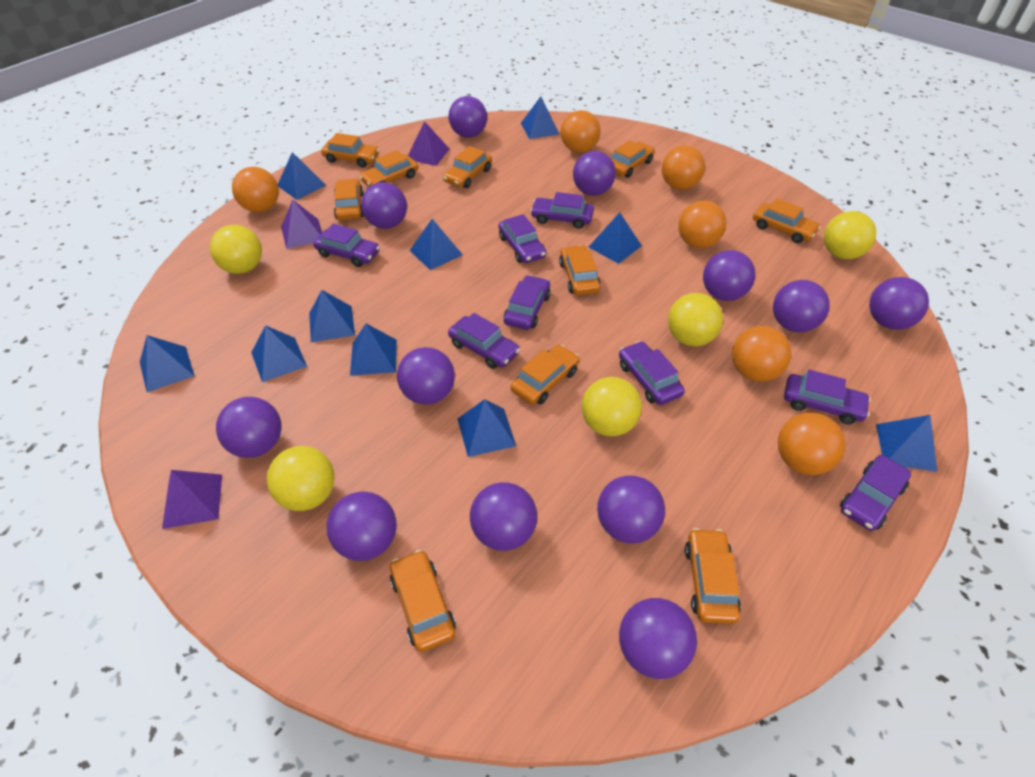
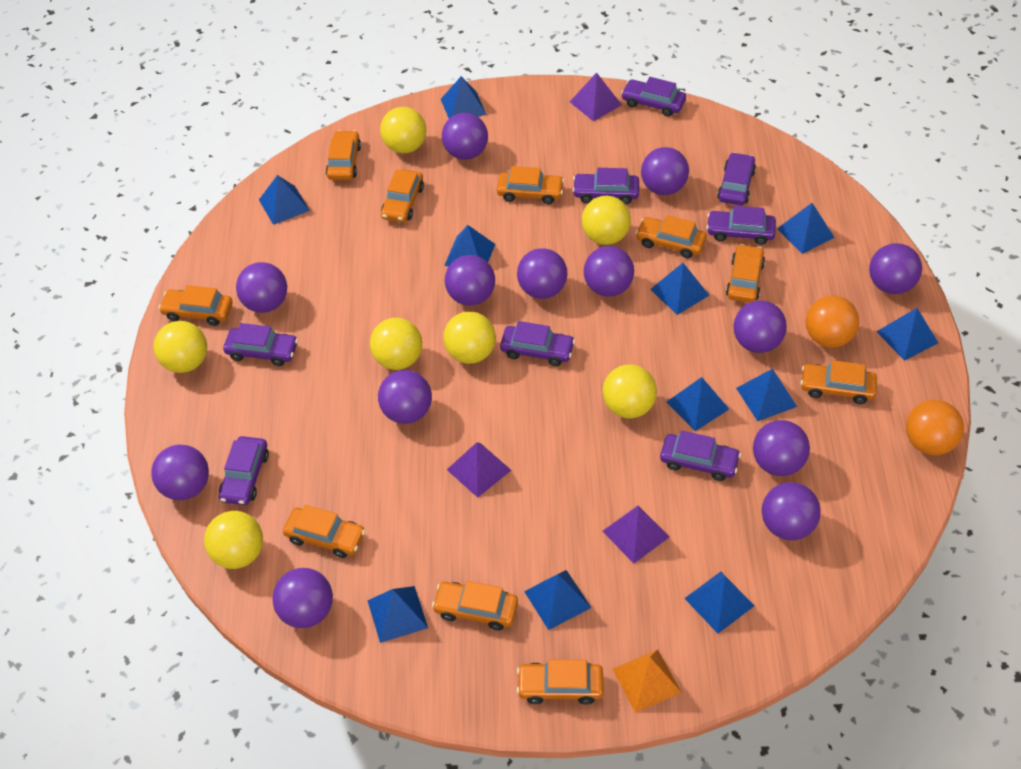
blue pyramid: [140,335,194,392] [251,325,307,382] [278,152,326,200] [309,290,355,342] [350,324,397,376] [410,219,463,270] [458,399,516,457] [521,97,560,139] [589,212,642,264] [876,415,937,472] = 10 -> [259,175,310,225] [367,586,428,643] [441,76,487,119] [444,225,495,267] [524,570,591,630] [650,263,709,315] [666,377,729,431] [684,572,754,633] [736,369,797,421] [777,203,835,254] [876,308,938,361] = 11
orange ball: [232,167,279,212] [561,110,600,153] [662,145,705,190] [678,201,726,248] [732,326,791,382] [778,413,845,475] = 6 -> [806,295,859,348] [906,400,964,455] = 2
orange pyramid: none = 0 -> [613,649,682,713] = 1
purple ball: [216,397,282,458] [327,491,397,561] [361,182,407,229] [397,347,455,405] [448,96,487,138] [470,482,537,551] [573,151,616,196] [597,475,665,544] [619,598,697,679] [703,250,755,301] [773,280,830,333] [869,277,929,330] = 12 -> [151,444,209,500] [236,262,287,313] [272,568,333,628] [378,370,432,424] [442,113,488,160] [445,255,495,306] [517,248,567,299] [584,246,634,297] [641,147,689,195] [734,300,787,353] [753,420,810,476] [762,482,821,540] [869,243,922,294] = 13
yellow ball: [210,225,262,274] [267,446,335,511] [582,377,642,436] [668,293,723,346] [824,211,876,259] = 5 -> [154,321,207,373] [204,511,263,569] [370,318,422,370] [380,107,426,153] [443,312,496,364] [582,196,631,245] [603,365,657,418] = 7

